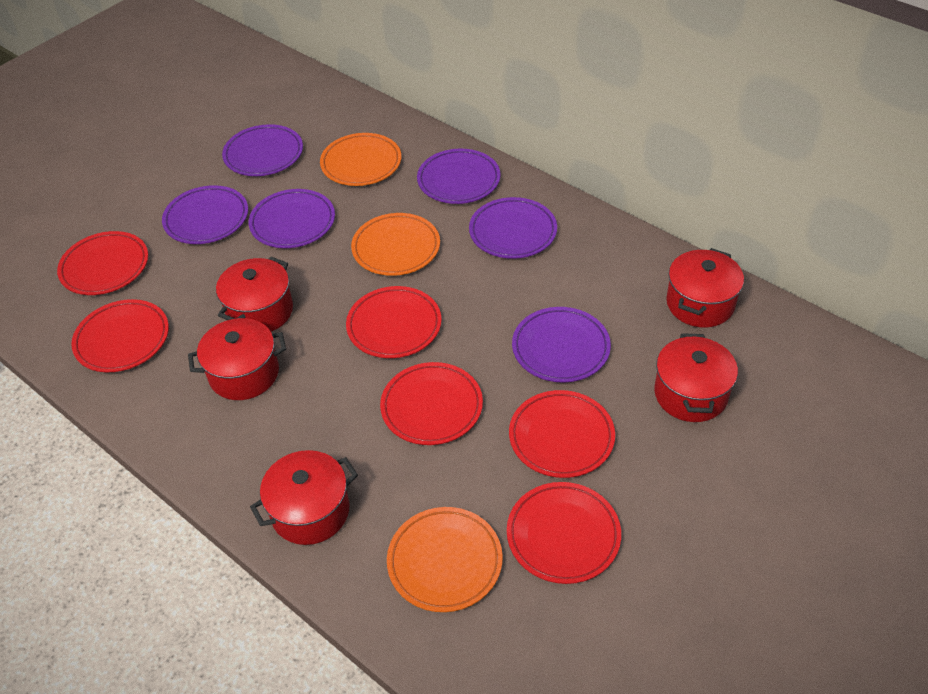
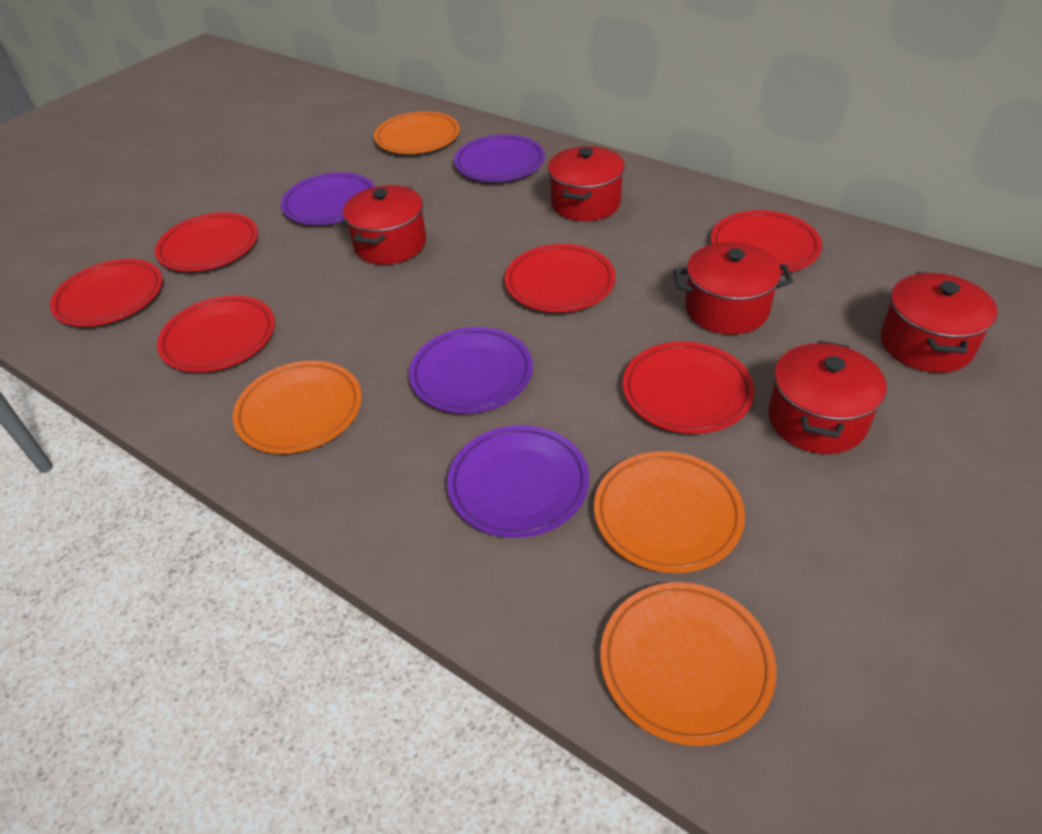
orange plate: [320,133,401,186] [351,213,440,276] [387,507,503,612] = 3 -> [233,361,362,454] [374,111,460,154] [594,451,745,573] [600,582,776,746] = 4
purple plate: [162,185,248,244] [222,124,303,176] [249,189,335,248] [417,149,501,204] [469,197,557,259] [512,307,611,382] = 6 -> [281,172,375,225] [409,327,533,414] [447,425,589,538] [454,135,545,182] = 4

